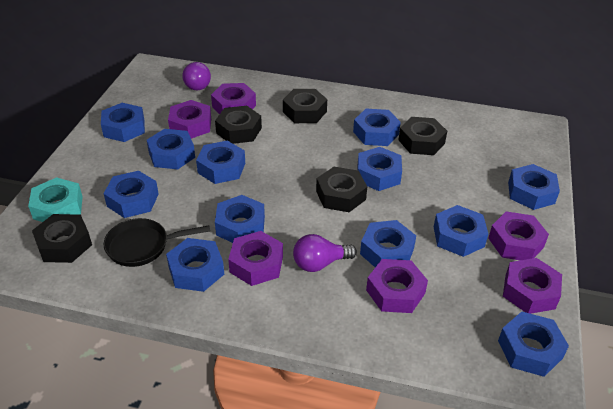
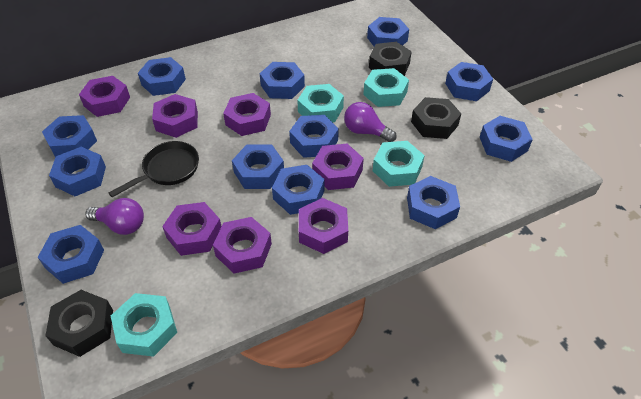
black nut: [32,214,92,263] [215,106,262,144] [283,89,327,123] [316,167,367,212] [398,117,447,155] = 5 -> [45,290,113,357] [369,42,412,76] [411,97,461,139] = 3
purple nut: [168,100,211,139] [211,83,256,114] [228,231,283,286] [366,259,428,313] [488,211,549,260] [503,258,562,314] = 6 -> [79,76,130,117] [152,94,198,138] [162,202,222,256] [213,217,272,274] [223,93,271,136] [299,198,348,254] [312,144,364,190] = 7
turquoise nut: [28,177,83,222] = 1 -> [111,293,177,357] [297,84,344,122] [363,68,409,107] [373,141,425,187] = 4

